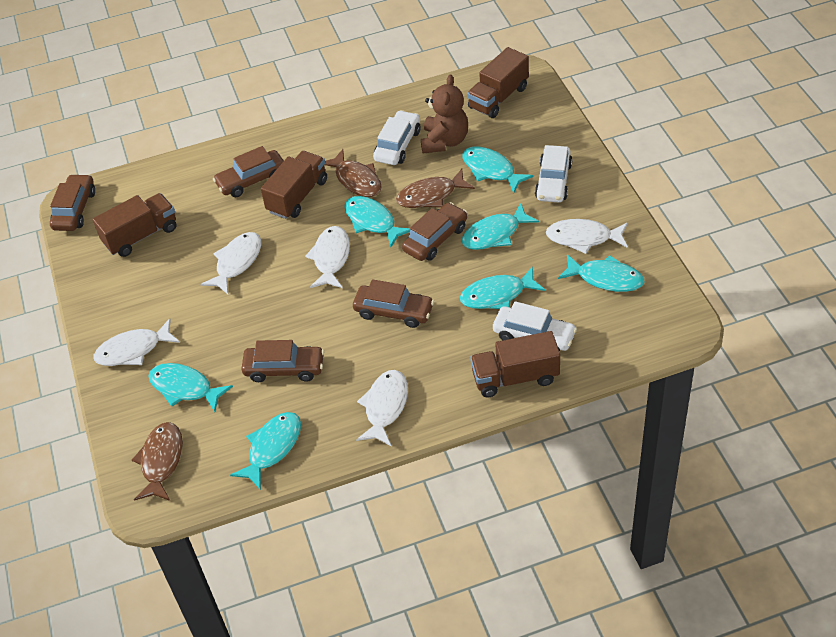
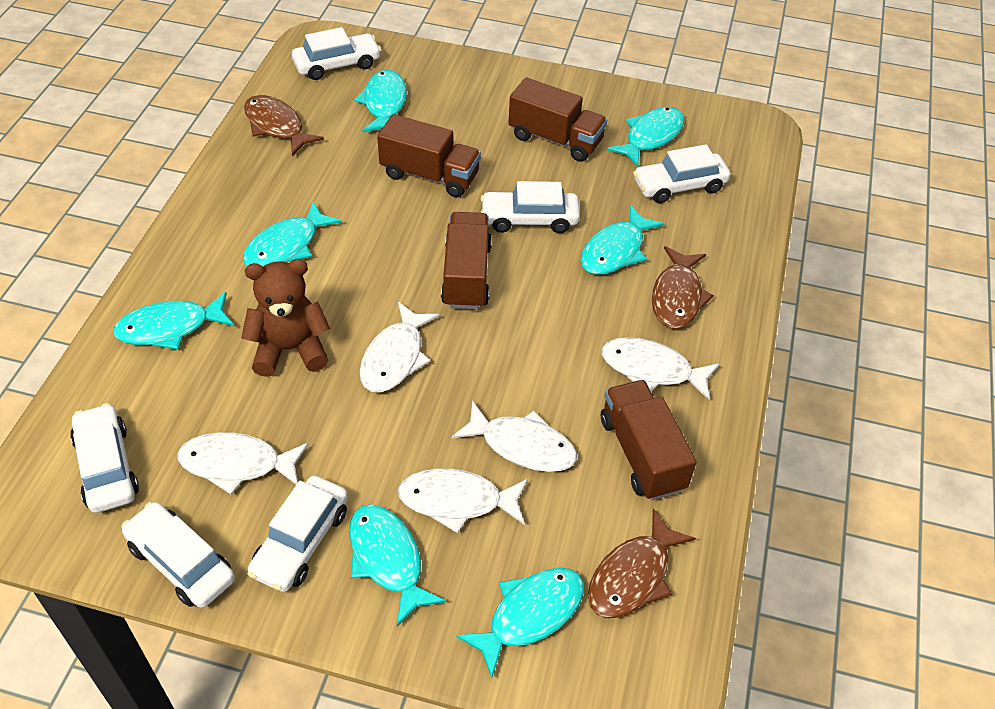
brown car: [50,174,95,231] [213,146,284,197] [241,340,324,382] [353,279,434,328] [402,202,467,261] = 5 -> none = 0
white car: [373,110,420,165] [493,301,577,352] [535,145,572,202] = 3 -> [70,403,139,513] [121,502,235,608] [247,476,348,592] [292,27,381,80] [480,181,580,233] [633,144,731,203] = 6

